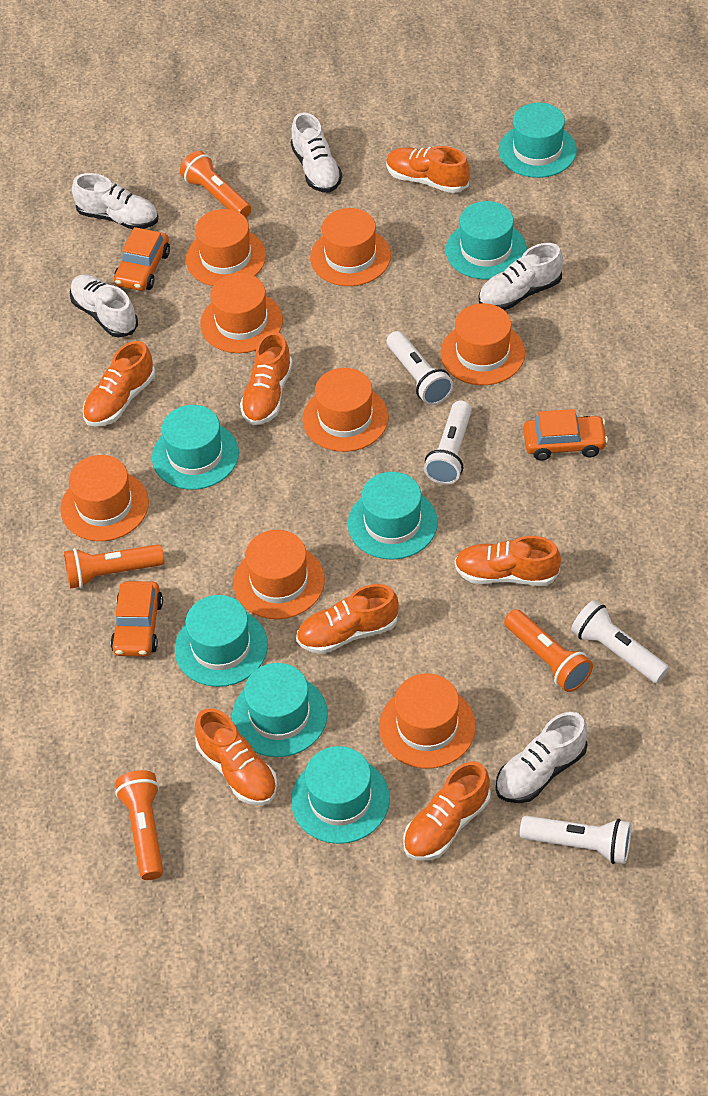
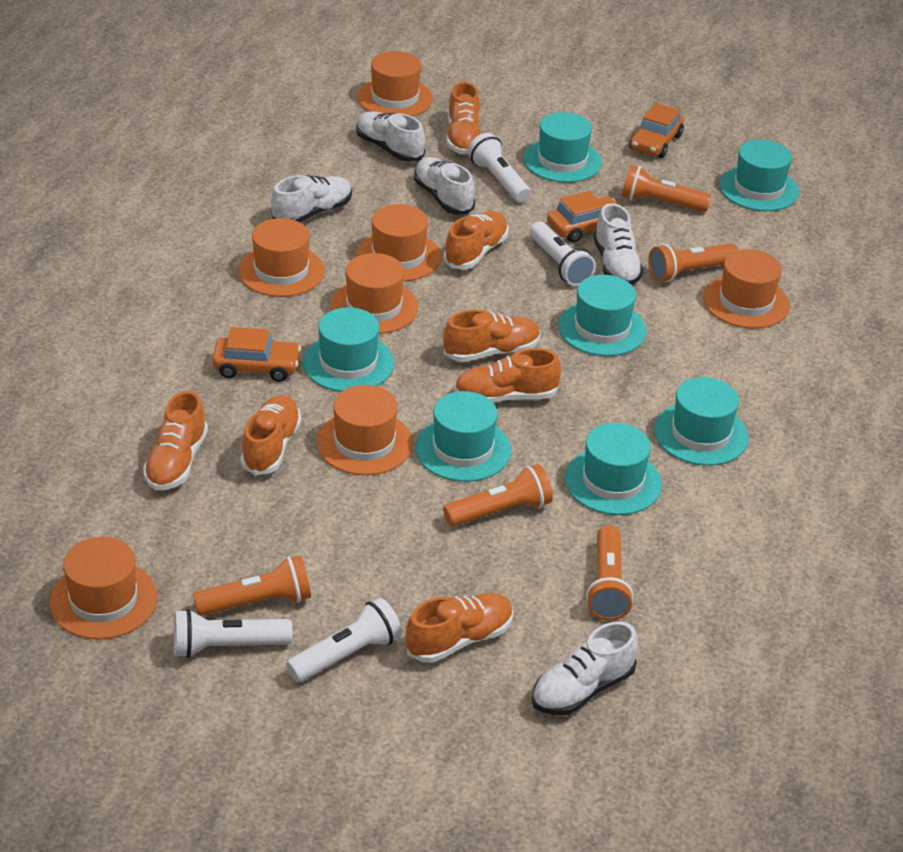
orange flashlight: [64,544,165,589] [115,770,163,880] [180,151,251,218] [504,609,593,692] = 4 -> [193,555,311,616] [443,464,553,527] [586,525,633,621] [622,165,711,212] [648,243,738,282] = 5
orange hat: [60,455,149,541] [186,209,266,286] [200,273,283,353] [233,530,325,619] [302,368,389,452] [310,208,391,286] [379,673,476,769] [441,303,525,385] = 8 -> [50,537,158,640] [238,218,325,297] [317,385,413,475] [330,253,418,334] [356,204,441,281] [357,51,433,116] [703,249,790,328] = 7

